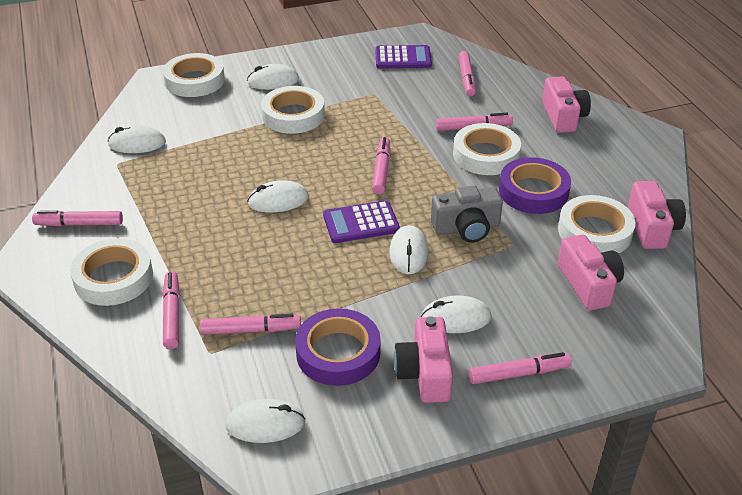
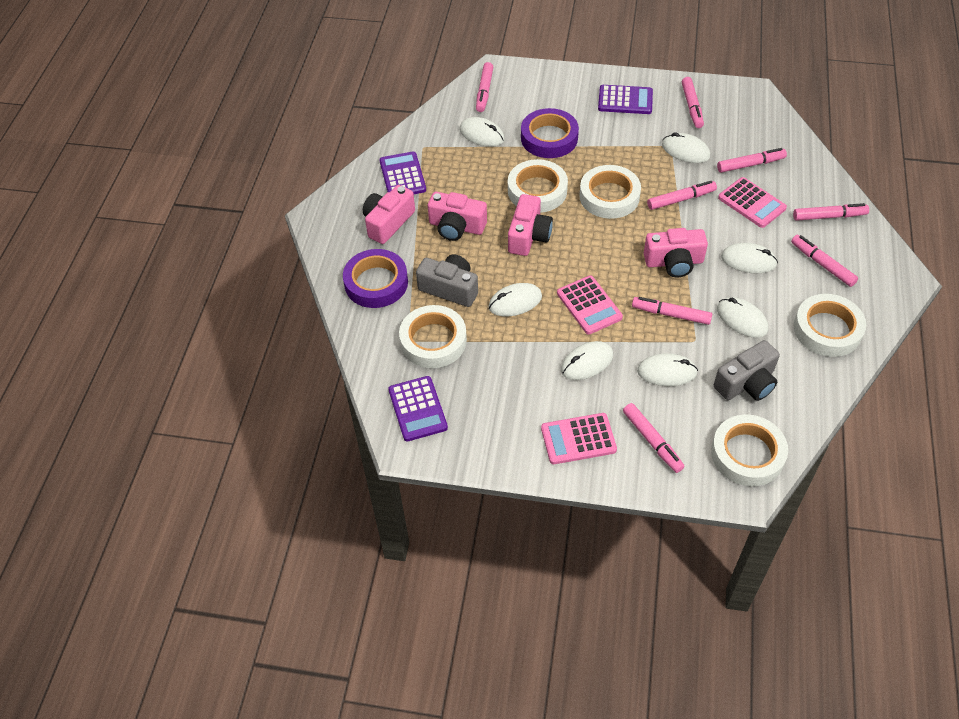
grey camera: [431,185,503,243] = 1 -> [416,254,478,307] [714,340,780,401] = 2
pink calculator: none = 0 -> [541,413,617,464] [557,276,623,334] [718,177,787,228] = 3
pink marker: [32,210,123,226] [162,271,180,349] [200,314,301,335] [372,137,390,194] [436,113,513,131] [458,51,476,96] [469,352,572,384] = 7 -> [476,62,493,112] [623,403,685,473] [632,297,712,325] [647,181,717,210] [682,77,704,128] [717,148,787,173] [791,235,858,287] [793,203,869,221] = 8
purple calculator: [323,200,400,243] [375,45,432,68] = 2 -> [379,151,426,194] [388,376,448,441] [598,85,653,114] = 3
white mouse: [108,125,166,153] [226,399,305,443] [247,64,299,90] [247,180,309,212] [389,225,428,275] [421,296,491,333] = 6 -> [459,117,505,147] [488,283,542,317] [561,341,613,380] [637,353,698,386] [662,132,710,163] [717,297,768,338] [721,243,778,273] = 7

